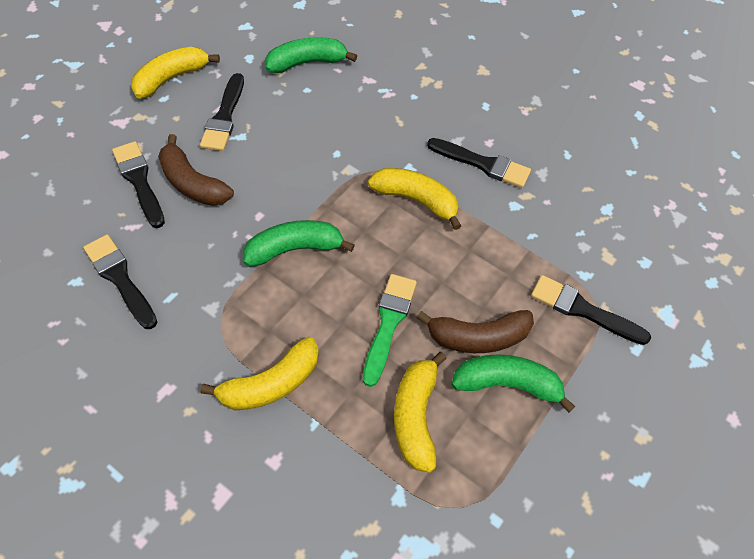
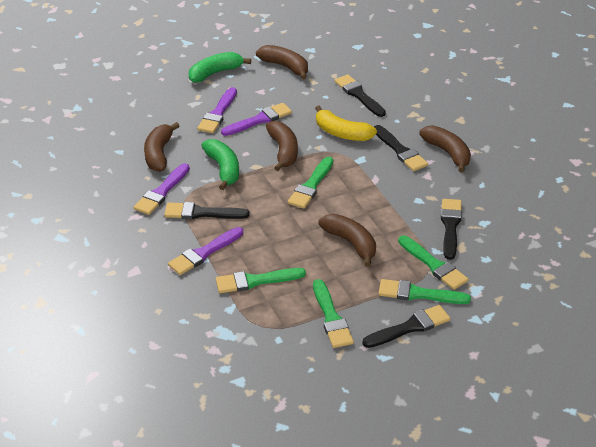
brown banana: [158,134,234,206] [417,310,534,353] = 2 -> [144,122,179,172] [256,45,308,80] [266,121,298,171] [318,214,376,267] [419,125,471,173] = 5
green banana: [243,220,355,267] [265,37,357,73] [451,354,575,413] = 3 -> [189,52,251,83] [201,139,239,190] = 2
green brush: [363,274,417,387] = 1 -> [216,268,306,293] [288,157,333,209] [313,279,354,348] [378,279,471,304] [398,235,468,290] = 5
purple brush: none = 0 -> [134,163,190,215] [168,227,243,275] [197,87,237,133] [221,103,292,136] = 4
yellow banana: [131,46,220,99] [200,337,319,410] [368,168,461,230] [394,352,447,473] = 4 -> [315,106,377,141] = 1

